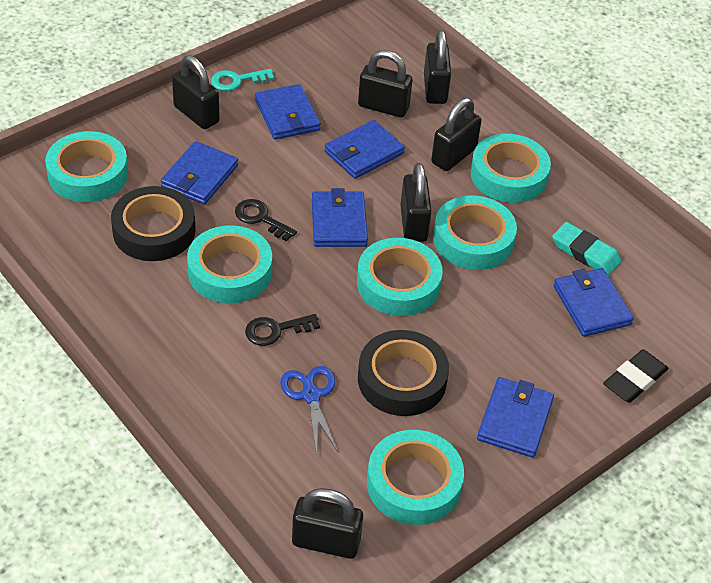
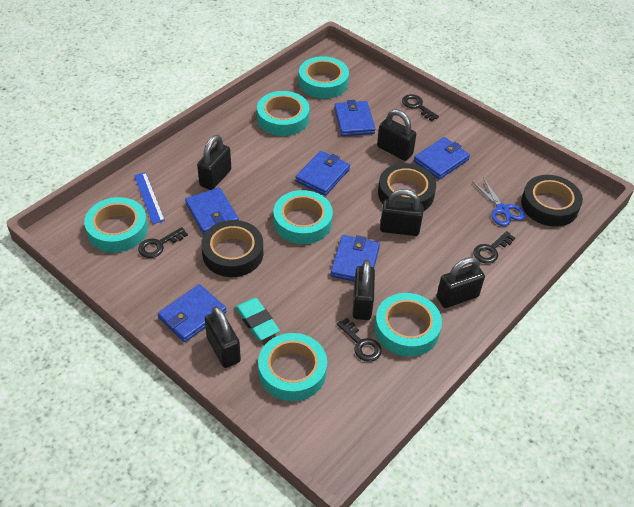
black eraser: [603,349,669,403] = 1 -> none = 0
black key: [235,199,297,242] [245,314,320,346] = 2 -> [138,227,188,258] [337,318,382,362] [402,94,439,121] [473,231,515,264] = 4
black tape: [111,186,196,261] [358,330,449,416] = 2 -> [201,220,263,277] [378,163,436,211] [521,175,583,227] = 3
blue ruler: none = 0 -> [134,172,165,224] = 1
turquoise key: [211,69,274,91] = 1 -> none = 0

